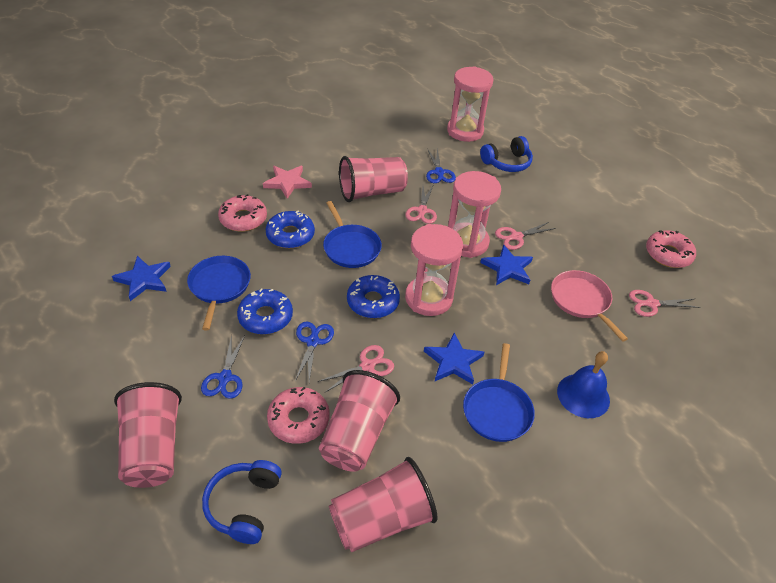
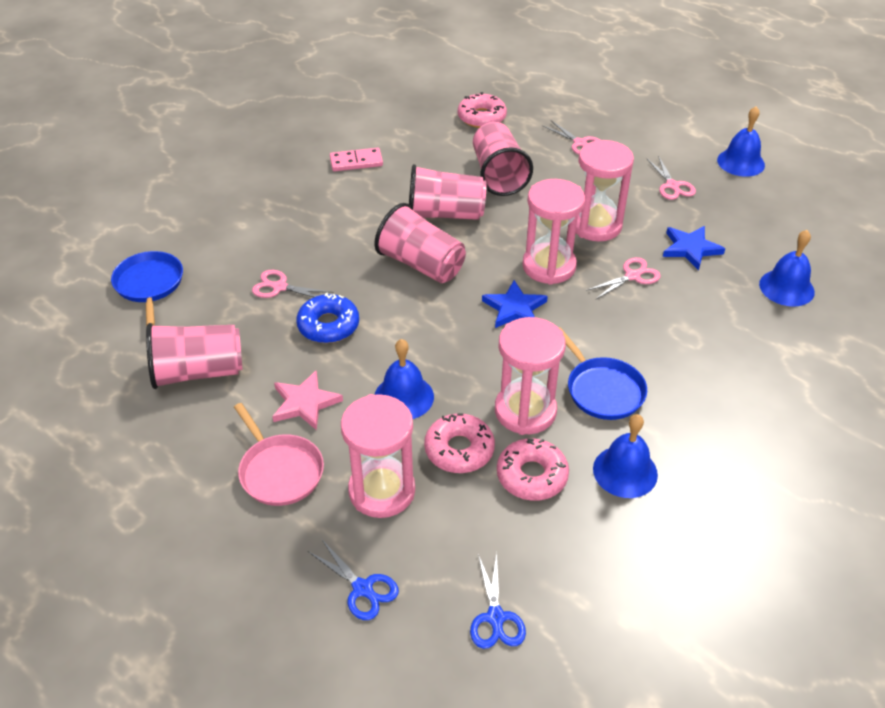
blue bell: [557,351,610,418] = 1 -> [374,339,434,419] [593,414,658,498] [717,106,765,177] [759,230,815,307] = 4
blue donut: [237,288,293,334] [266,211,315,248] [347,275,400,318] = 3 -> [296,292,359,343] = 1
blue headphones: [202,460,282,544] [480,136,533,172] = 2 -> none = 0
blue pan: [187,256,251,330] [323,201,382,268] [463,343,535,442] = 3 -> [111,251,183,326] [559,327,647,420] = 2
blue scissors: [201,335,245,399] [295,321,334,381] [426,148,456,183] = 3 -> [308,540,399,620] [470,553,526,649] = 2
blue star: [112,256,171,301] [424,333,484,384] [480,244,533,285] = 3 -> [482,280,548,328] [663,226,725,270] = 2
pink domino: none = 0 -> [330,148,383,171] = 1
pink hourglass: [405,224,463,316] [447,66,494,142] [448,171,501,258] = 3 -> [341,394,415,518] [495,317,566,435] [522,179,585,285] [576,140,634,241] = 4

